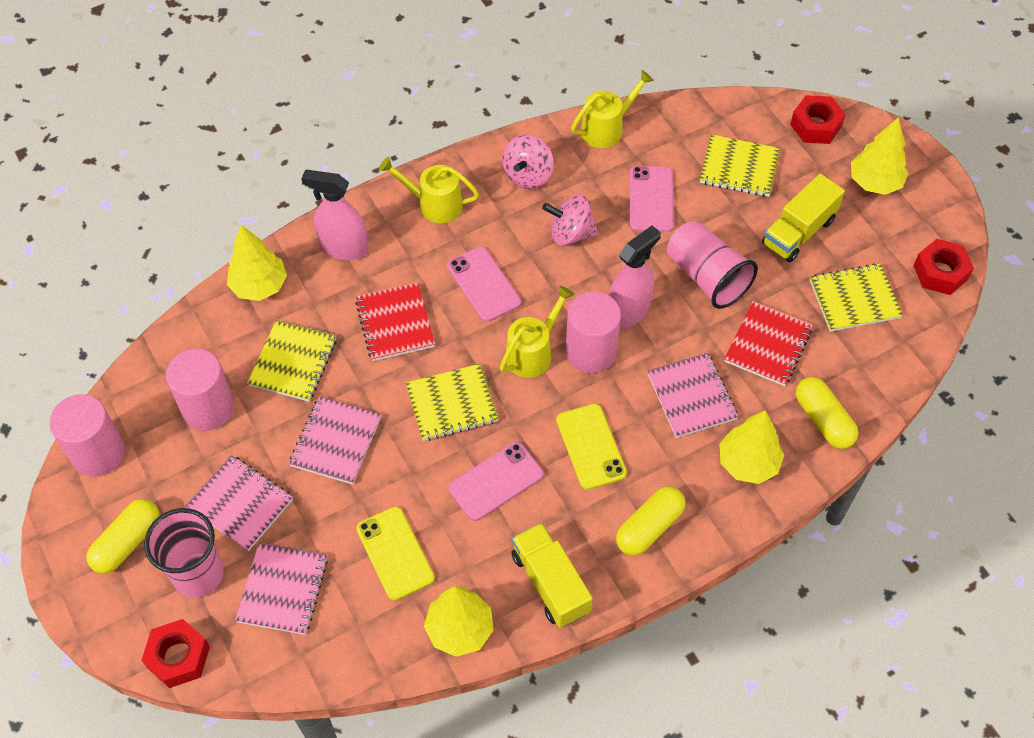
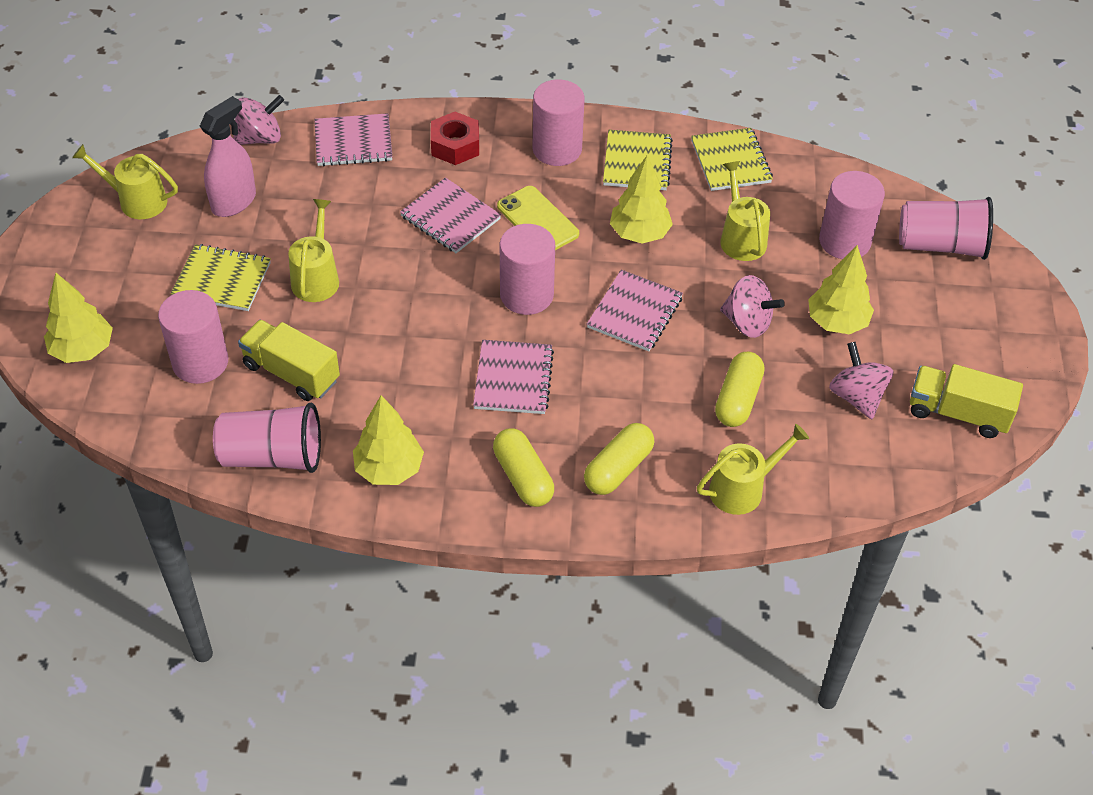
pink cylinder: [49,394,125,477] [166,349,234,431] [566,291,621,373] = 3 -> [158,290,228,384] [500,224,555,315] [533,79,584,166] [819,171,885,259] = 4
pink phone: [447,246,521,322] [449,442,543,521] [630,166,674,232] = 3 -> none = 0
pink spinning top: [502,135,554,189] [542,194,599,246] = 2 -> [233,95,284,145] [720,275,785,338] [829,342,893,419] = 3
pink spray bottle: [301,170,368,260] [609,226,661,328] = 2 -> [200,96,256,217] = 1
red notebook: [355,283,435,361] [725,301,813,386] = 2 -> none = 0
red nut: [141,619,210,688] [790,95,846,144] [913,239,974,295] = 3 -> [431,112,479,165] = 1
yellow notebook: [247,320,336,401] [406,363,499,441] [700,134,780,197] [810,263,903,332] = 4 -> [171,244,271,311] [603,130,673,190] [691,128,773,191] = 3
yellow phone: [356,507,435,600] [556,404,627,490] = 2 -> [497,186,579,250] = 1
yellow watering can: [379,157,479,223] [500,286,575,378] [571,70,654,148] = 3 -> [72,144,178,219] [288,199,339,302] [697,424,809,515] [720,161,770,261] = 4

